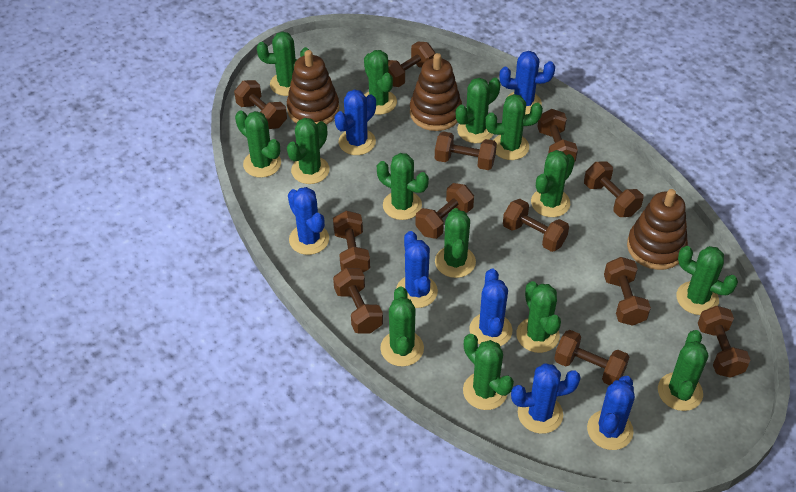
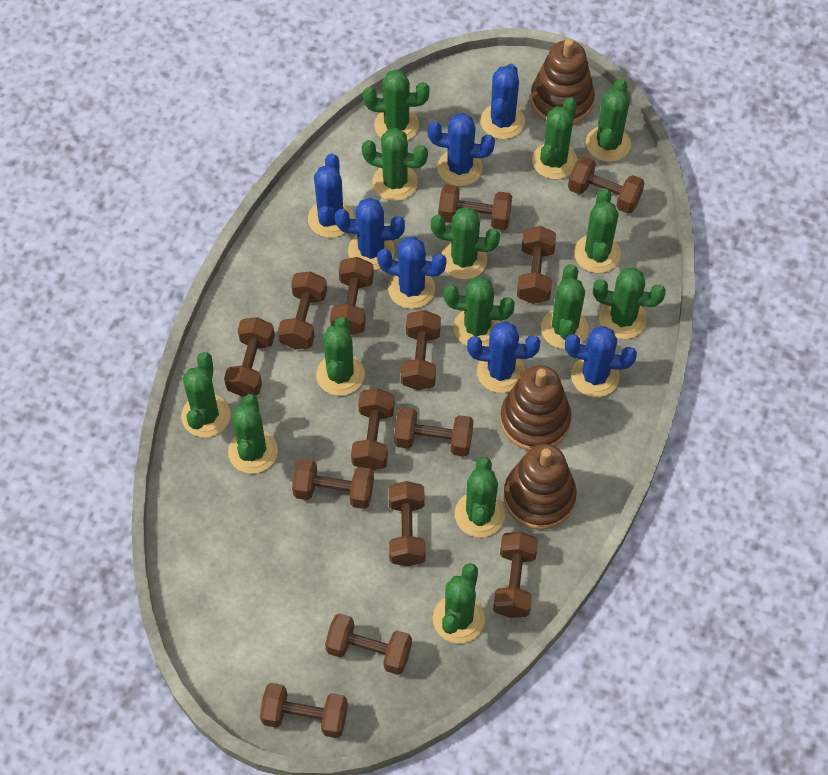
brown dumbbell: [234,80,287,129] [333,211,370,272] [333,268,383,334] [388,42,435,87] [416,183,474,239] [435,131,497,170] [503,199,569,252] [537,109,578,161] [554,330,629,385] [584,161,643,217] [604,257,651,326] [698,306,750,378] = 12 -> [224,317,275,397] [260,683,348,738] [278,271,327,350] [292,458,374,509] [325,613,412,675] [330,257,374,335] [351,388,395,470] [389,481,426,567] [394,407,474,457] [401,310,441,390] [438,184,512,230] [493,532,538,618] [517,226,556,304] [568,156,644,214] = 14

